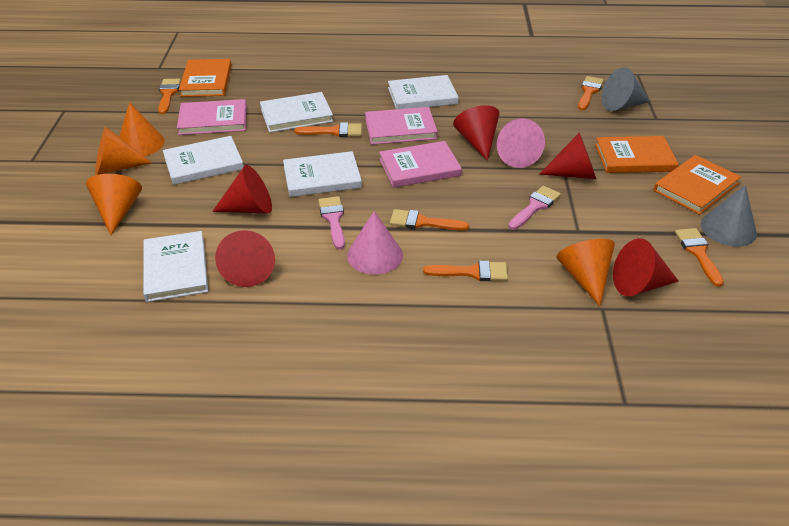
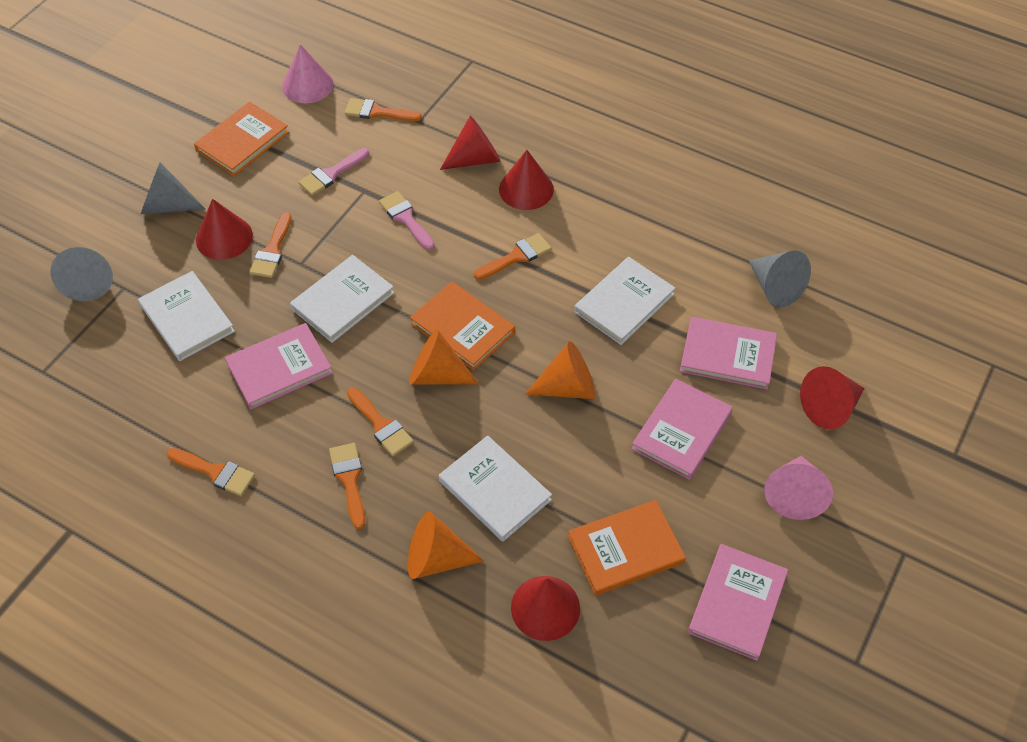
grey cone: [602,67,651,111] [701,185,757,247] = 2 -> [50,247,113,301] [141,162,206,214] [749,251,811,307] = 3
orange cone: [86,174,142,235] [95,127,152,175] [119,102,165,156] [556,239,615,306] = 4 -> [408,511,484,579] [409,329,479,385] [525,341,595,399] = 3
pink book: [177,99,247,135] [365,107,438,145] [379,141,462,188] = 3 -> [225,323,333,409] [632,379,733,480] [680,317,777,390] [688,544,788,661] = 4
white book: [143,231,208,302] [163,136,244,185] [260,92,333,133] [283,151,362,197] [388,75,458,109] = 5 -> [138,271,235,361] [290,255,394,343] [439,435,552,542] [574,257,675,345] = 4

